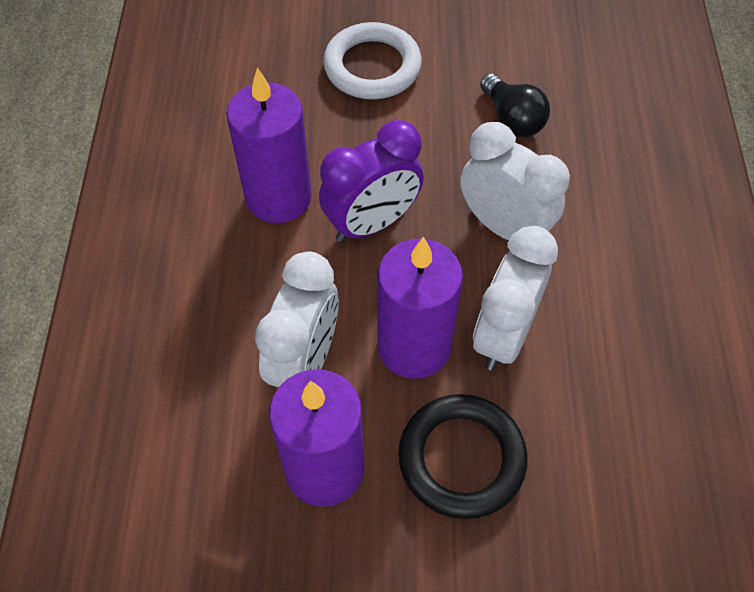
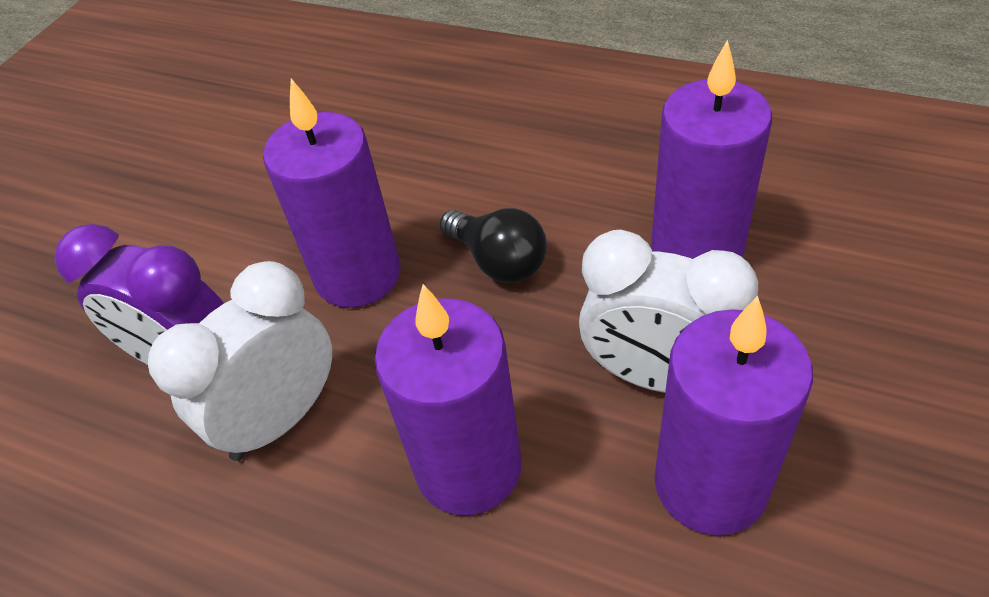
black ring: [398,394,528,519] = 1 -> none = 0
purple candle: [227,68,312,223] [269,369,364,507] [378,236,463,379] = 3 -> [263,78,400,308] [375,284,521,515] [651,39,772,259] [655,296,813,535] = 4
white clock: [255,252,339,388] [460,122,570,241] [473,226,558,371] = 3 -> [148,261,332,461] [579,230,758,393] = 2
white ring: [323,22,422,99] = 1 -> none = 0

